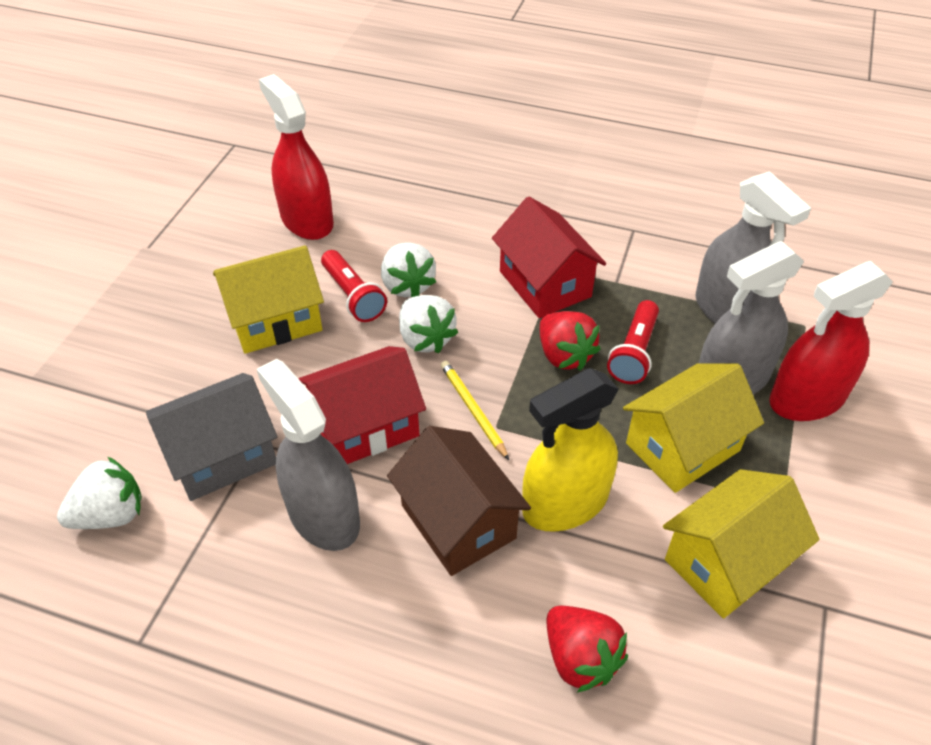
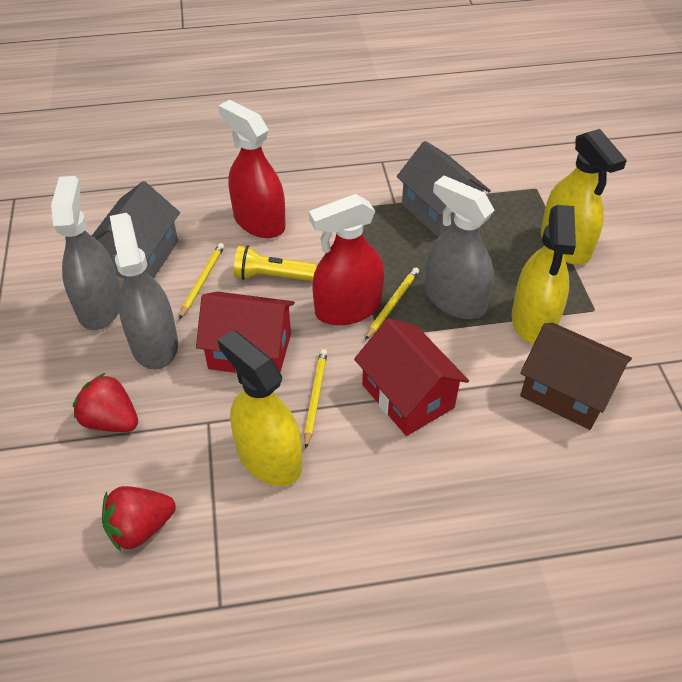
grey house: [146,373,277,501] = 1 -> [92,181,180,279] [397,141,491,238] = 2
red flashlight: [321,250,387,322] [607,300,659,384] = 2 -> none = 0
white strawberry: [57,456,142,529] [381,243,436,297] [399,295,458,354] = 3 -> none = 0
yellow flashlight: none = 0 -> [234,245,317,281] = 1
yellow house: [213,245,324,354] [623,363,764,493] [663,469,819,618] = 3 -> none = 0
yellow pencil: [441,360,509,460] = 1 -> [179,243,225,319] [304,349,328,449] [365,267,419,340] = 3
yellow spray bottle: [522,368,618,532] = 1 -> [218,330,302,486] [512,205,576,344] [541,129,627,265] = 3

